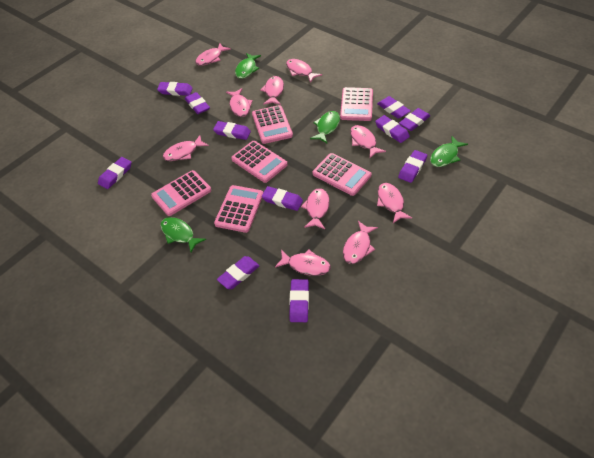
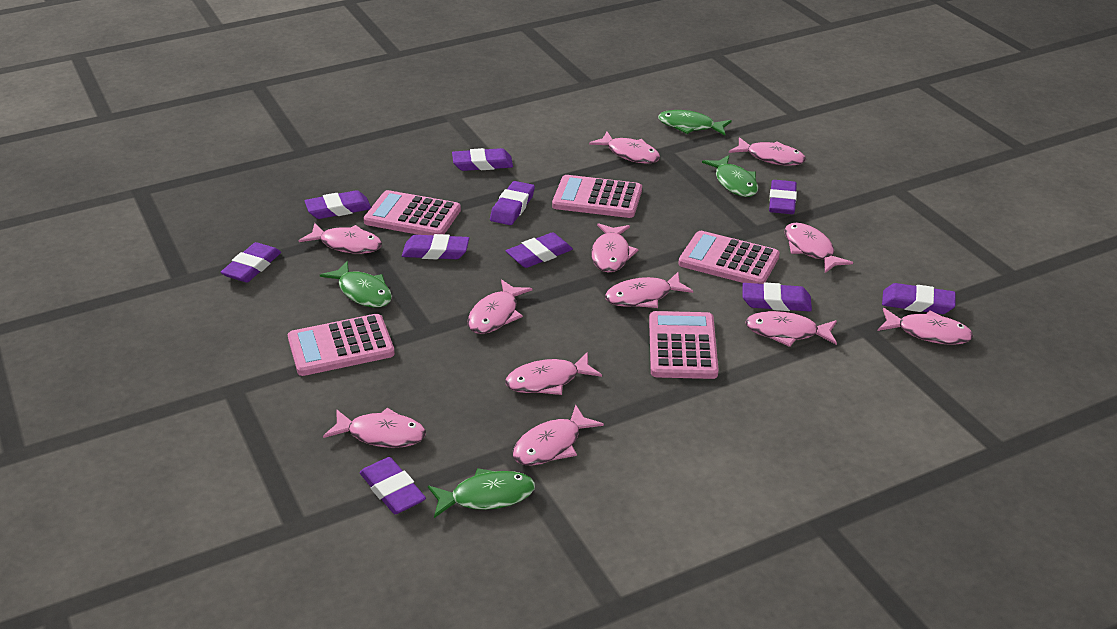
pink calculator: [151,170,211,216] [214,185,263,233] [231,141,288,183] [252,105,293,144] [313,153,372,196] [340,87,373,121] = 6 -> [288,314,395,376] [363,190,461,235] [552,175,642,218] [649,311,719,379] [678,231,780,284] = 5
pink fish: [163,135,209,161] [196,43,231,66] [226,88,253,117] [260,76,284,105] [275,249,331,276] [286,59,322,83] [301,188,330,229] [343,221,378,264] [350,125,386,158] [377,183,412,223] = 10 -> [299,223,382,254] [323,408,426,448] [468,279,532,334] [505,352,602,395] [513,405,604,466] [589,132,660,164] [591,223,639,272] [605,272,693,308] [729,137,806,166] [745,311,837,347] [784,223,853,273] [878,308,973,345] = 12
purple eraser: [98,157,132,189] [157,82,193,96] [185,92,210,114] [213,121,251,140] [217,256,260,289] [262,186,303,211] [289,279,309,322] [375,115,410,143] [377,96,411,119] [398,150,427,183] [399,108,430,131] = 11 -> [221,242,281,282] [304,190,371,219] [360,457,426,514] [402,234,469,259] [452,148,513,171] [490,181,535,225] [506,233,573,268] [742,282,812,312] [769,180,797,214] [882,283,956,314] = 10

